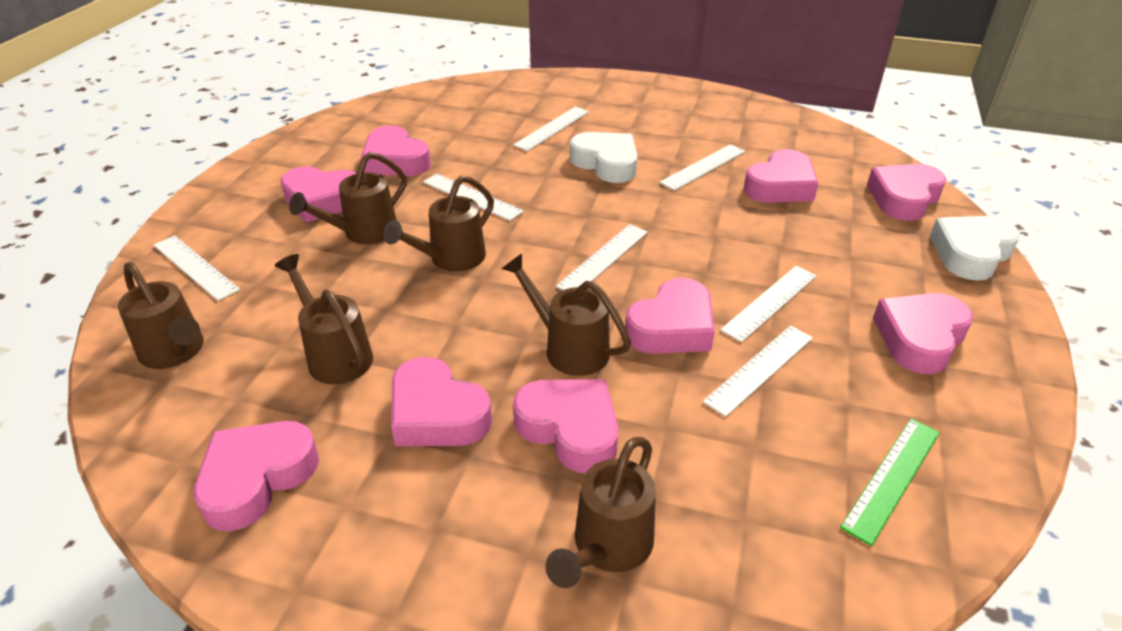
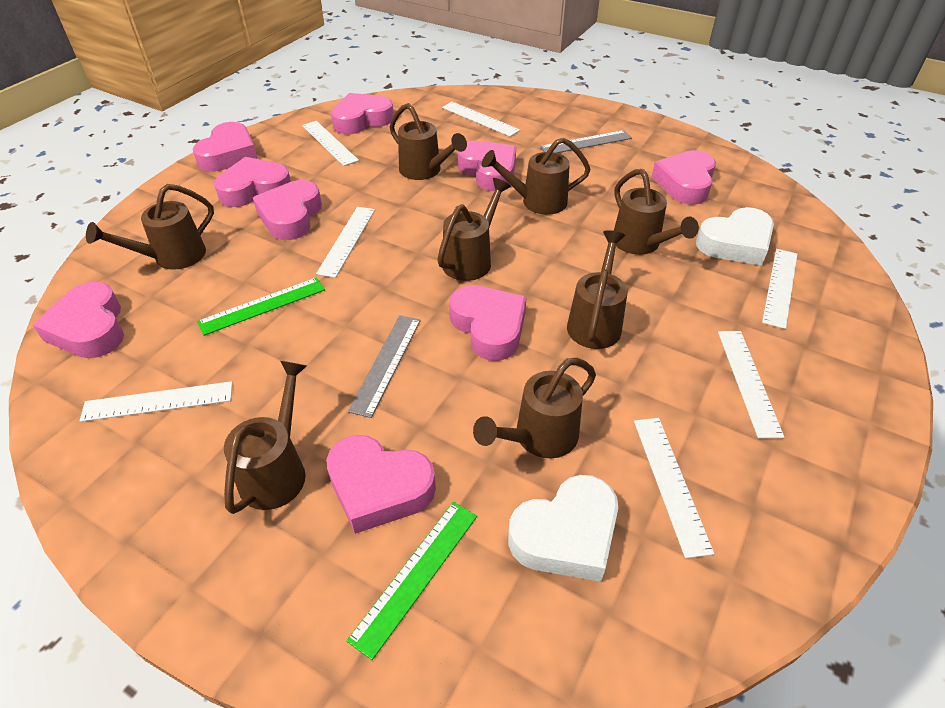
brown watering can: [118,262,204,369] [275,254,373,384] [289,152,407,244] [383,175,494,271] [502,254,631,376] [546,437,656,588] = 6 -> [86,184,214,270] [224,361,307,514] [390,103,467,180] [437,178,511,281] [473,358,596,459] [482,137,591,215] [567,230,628,349] [614,169,699,255] = 8
green ruler: [840,418,940,546] = 1 -> [197,277,325,336] [346,502,477,660] = 2
grey ruler: none = 0 -> [348,315,421,418] [540,130,632,153] = 2

